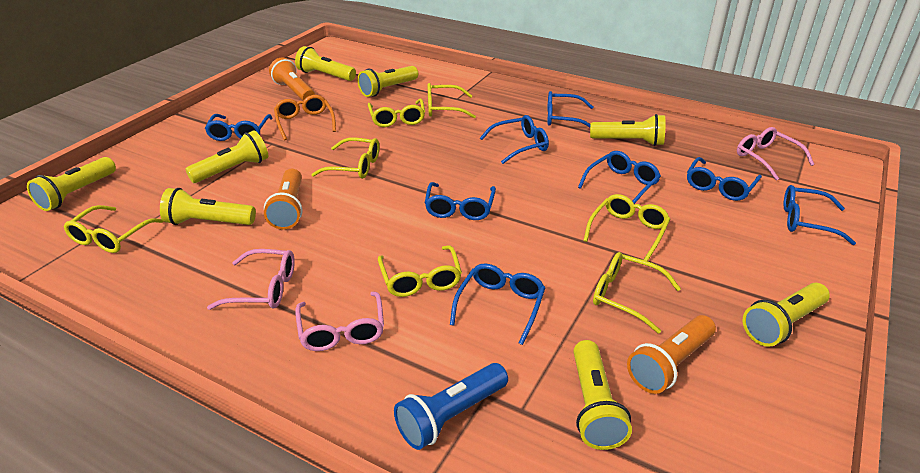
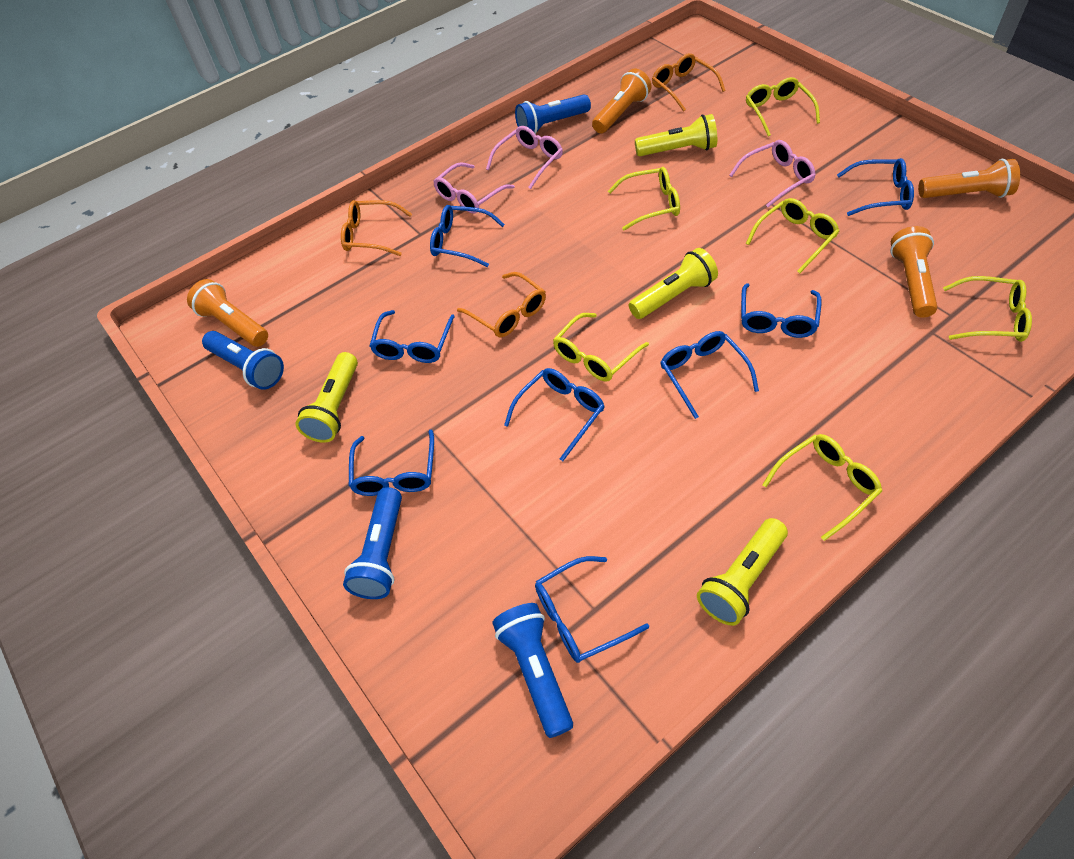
blue flashlight: [394,363,508,450] = 1 -> [202,331,284,390] [343,487,402,599] [492,603,573,738] [515,94,591,134] = 4
orange flashlight: [264,169,302,230] [269,58,315,101] [627,315,716,394] = 3 -> [187,279,268,347] [592,69,652,133] [890,226,937,318] [918,159,1020,198] = 4
orange glasses: [274,95,336,140] = 1 -> [341,200,412,256] [457,272,546,337] [652,53,725,112] = 3
yellow flashlight: [27,157,116,211] [160,188,256,225] [185,130,268,183] [295,46,356,81] [357,66,418,97] [573,340,632,450] [590,114,665,146] [743,283,830,347] = 8 -> [296,352,358,443] [629,248,718,319] [635,114,717,156] [697,518,788,626] = 4
yellow glasses: [64,205,163,253] [311,137,380,179] [368,99,425,127] [378,245,462,297] [428,83,476,118] [583,194,670,261] [593,252,681,334] = 7 -> [553,313,649,382] [608,167,680,231] [746,77,820,136] [746,198,840,273] [762,434,882,541] [943,276,1032,342] = 6

